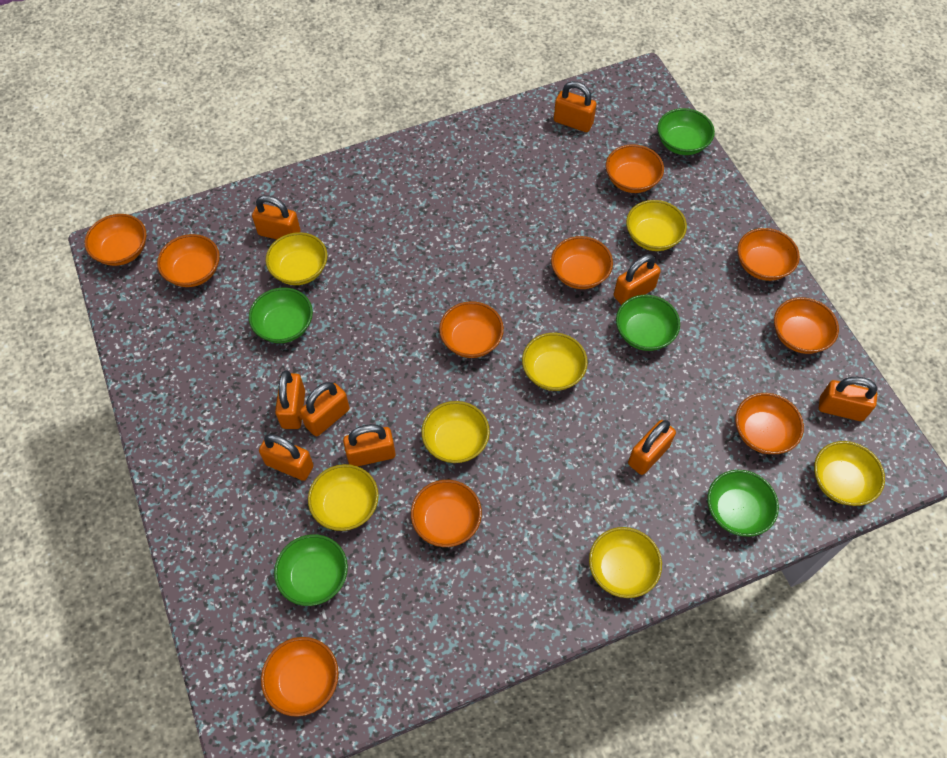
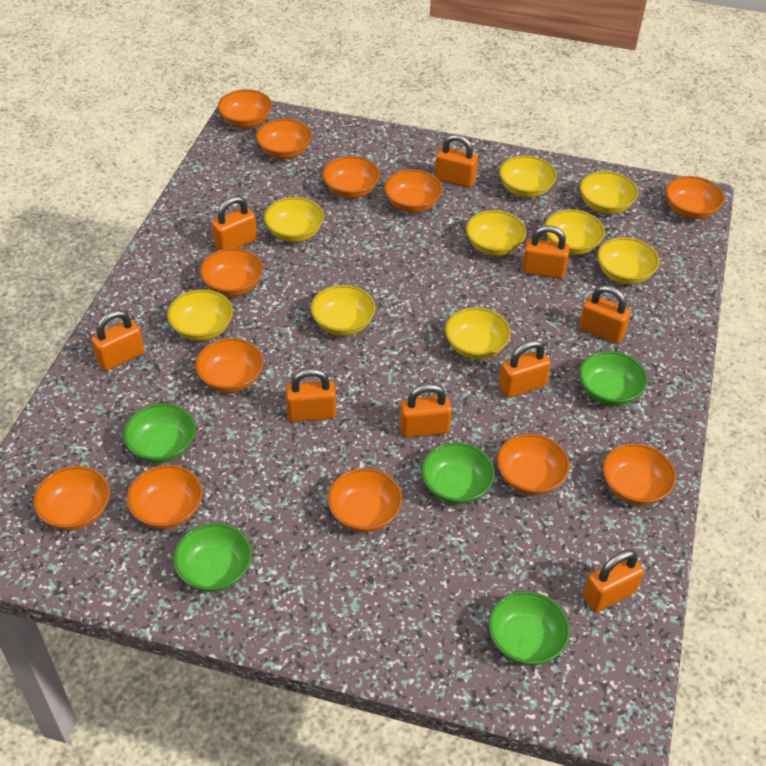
orange bowl: [84,214,147,266] [157,234,220,287] [261,637,339,717] [411,480,482,547] [439,301,504,358] [551,236,613,289] [606,144,664,193] [735,393,804,454] [737,228,800,281] [774,297,839,354] = 10 -> [33,466,110,530] [127,465,203,529] [195,338,264,393] [200,248,263,296] [218,89,272,128] [256,119,312,159] [322,156,380,198] [327,468,402,532] [384,169,443,212] [497,434,570,495] [602,443,676,505] [665,176,724,219] = 12
yellow bowl: [266,232,327,285] [308,464,379,531] [421,401,490,463] [522,333,588,391] [589,527,662,598] [626,200,687,251] [814,441,885,506] = 7 -> [167,289,233,341] [264,197,324,242] [310,285,375,336] [445,307,511,360] [466,210,526,256] [499,155,557,198] [544,209,605,255] [580,171,638,214] [597,237,660,284] = 9

